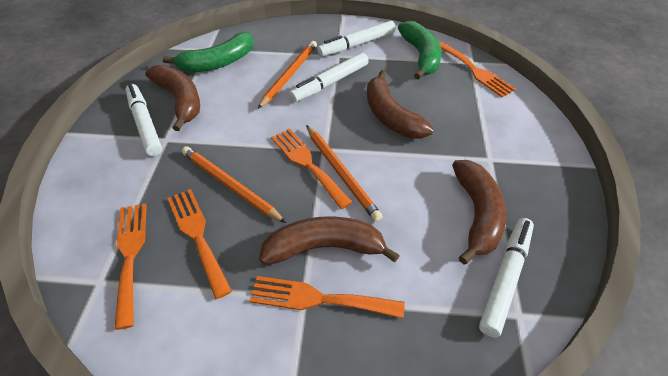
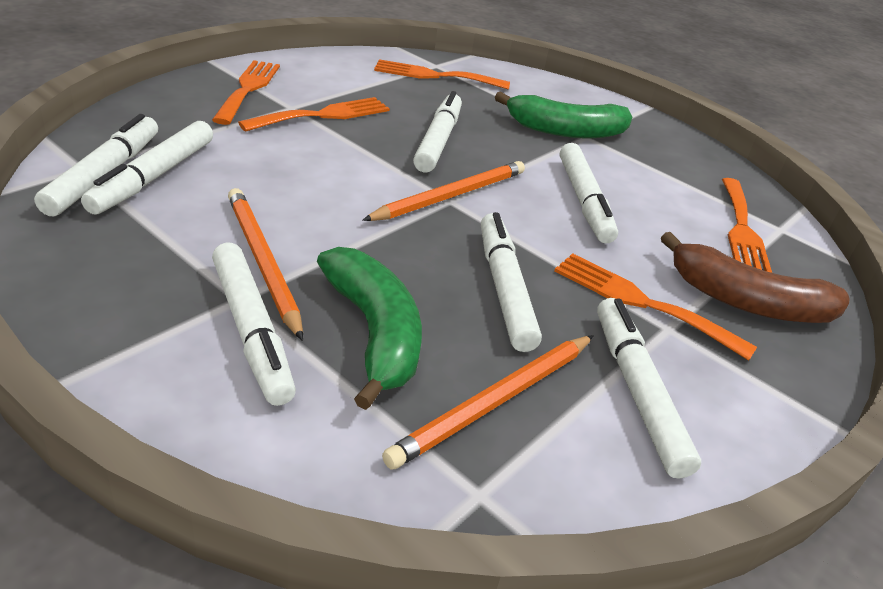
brown banana: [145,65,200,131] [259,216,400,265] [367,70,434,139] [452,160,506,264] = 4 -> [661,232,850,323] = 1
white marker: [126,84,162,156] [289,53,369,102] [317,21,396,57] [479,218,534,338] = 4 -> [34,114,158,216] [81,121,213,215] [212,243,296,406] [413,91,462,172] [481,212,542,352] [560,143,618,244] [597,298,701,478] = 7

